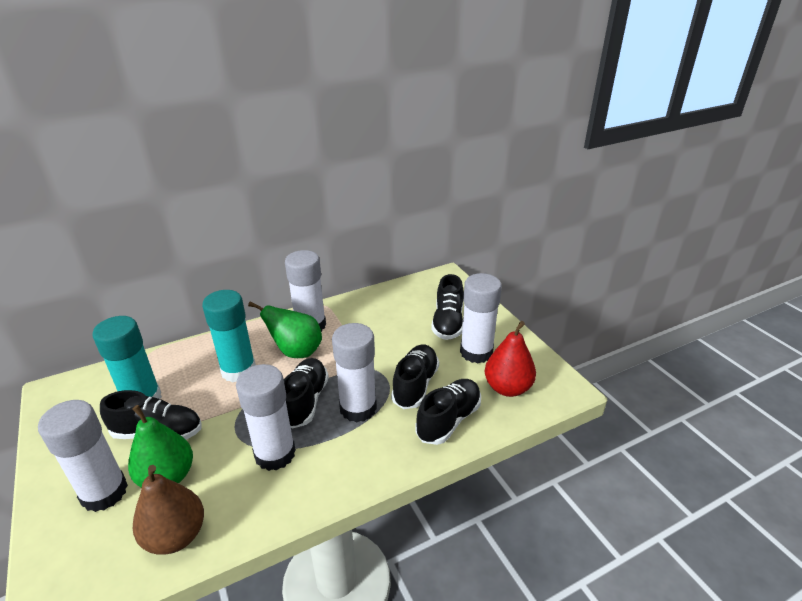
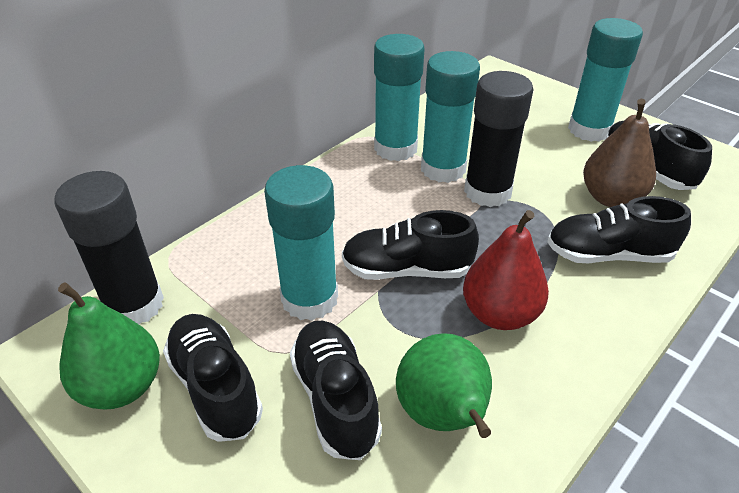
black glue stick: none = 0 -> [55,171,164,324] [464,71,534,207] = 2
turquoise glue stick: [93,316,162,399] [202,290,256,383] = 2 -> [264,165,338,321] [374,34,424,161] [421,51,480,183] [568,18,643,142] = 4
white glue stick: [38,400,128,512] [236,364,296,471] [285,250,326,332] [332,323,377,423] [460,273,502,363] = 5 -> none = 0

